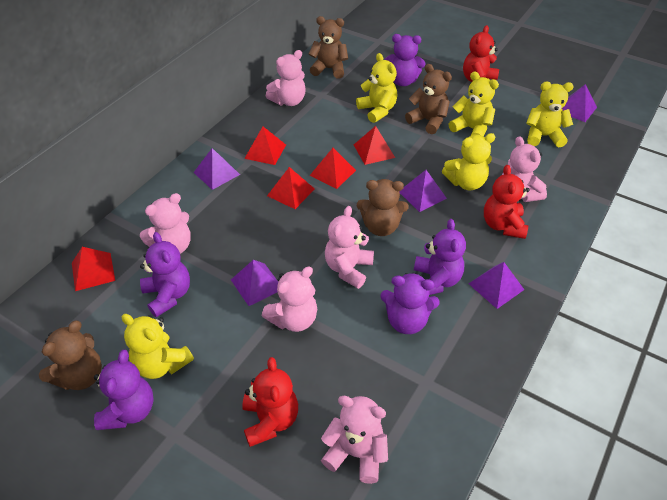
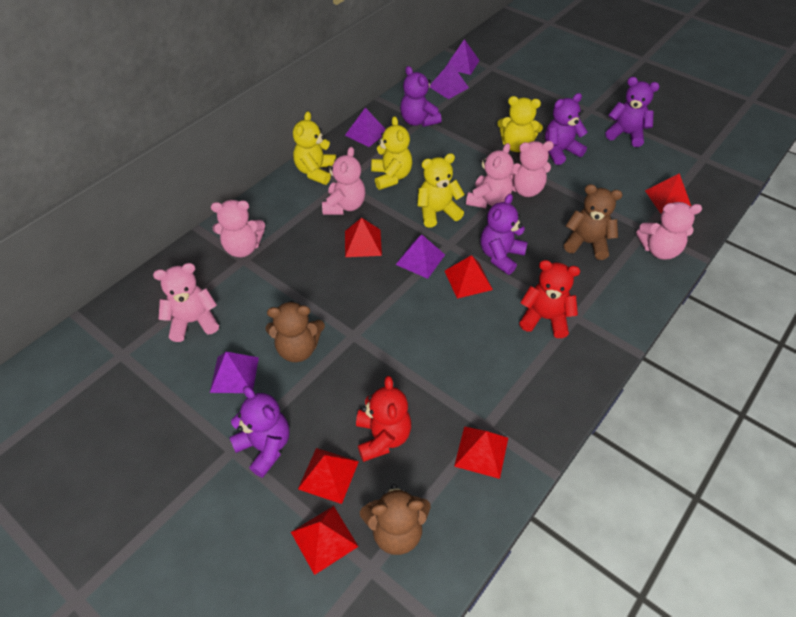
brown teddy bear: [39,321,102,390] [308,16,348,79] [357,179,409,236] [405,64,452,134] = 4 -> [266,301,325,362] [360,484,431,555] [564,184,622,260] = 3
red pyramid: [72,247,115,291] [244,127,286,165] [267,167,315,209] [310,148,356,189] [354,126,395,165] = 5 -> [291,506,359,575] [298,448,359,504] [345,218,382,257] [445,255,493,299] [454,426,508,479] [645,173,691,214] = 6
red teddy bear: [242,357,298,447] [463,25,499,82] [484,165,530,239] = 3 -> [356,376,411,462] [519,260,580,338] = 2
yellow teddy bear: [122,314,194,379] [356,53,397,123] [442,133,495,190] [449,71,499,136] [526,82,574,147] = 5 -> [293,111,336,185] [371,116,412,190] [417,153,465,228] [497,96,543,152] = 4

